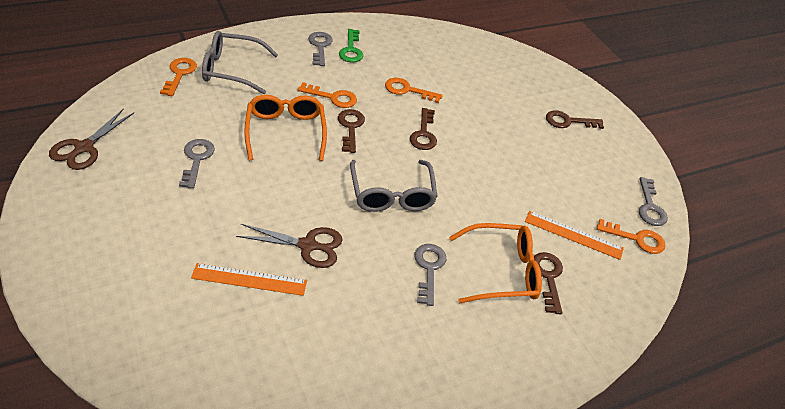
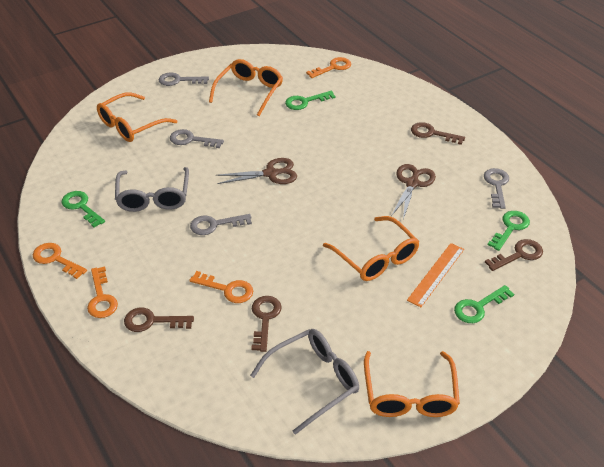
green key: [339,29,363,63] = 1 -> [61,191,105,228] [285,91,336,110] [454,285,514,323] [487,211,530,251] = 4
orange glasses: [244,95,327,161] [449,223,542,303] = 2 -> [97,92,177,142] [209,59,283,116] [323,216,420,281] [364,351,460,417] = 4
orange ruler: [191,263,307,296] [525,211,624,260] = 2 -> [407,243,464,307] = 1

